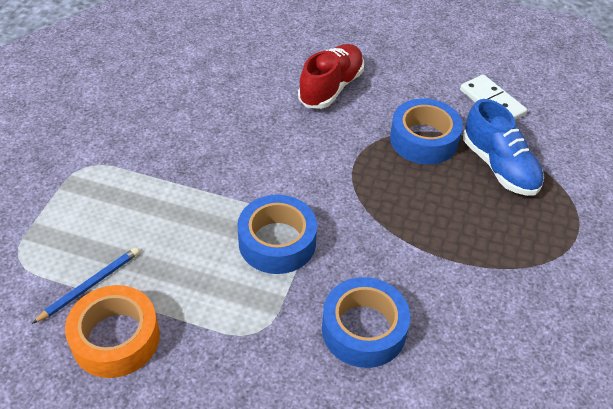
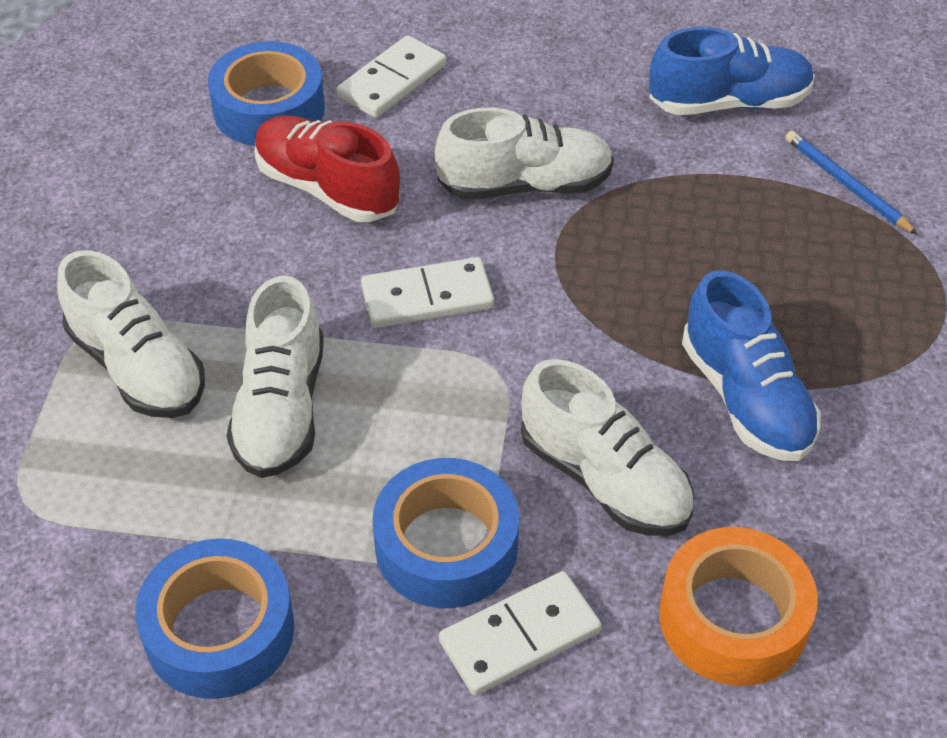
blue shoe: [463,99,544,196] = 1 -> [649,27,815,115] [682,270,821,461] = 2
white domino: [460,74,527,120] = 1 -> [336,35,446,118] [361,257,494,328] [439,571,601,696] = 3
white shoe: none = 0 -> [57,250,205,418] [227,276,324,478] [435,107,614,200] [521,359,694,536] = 4

